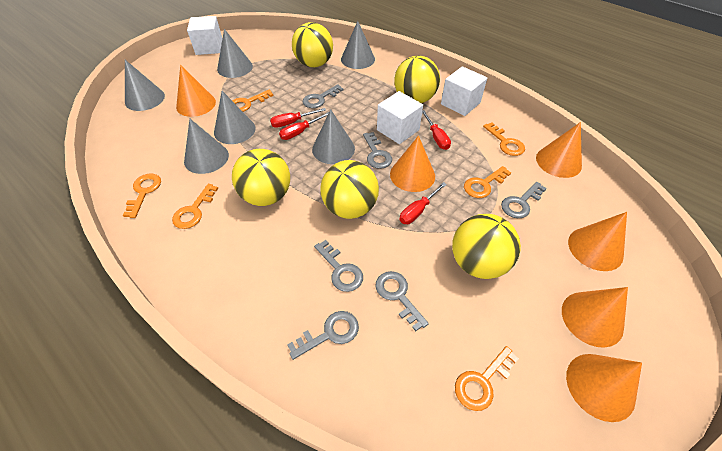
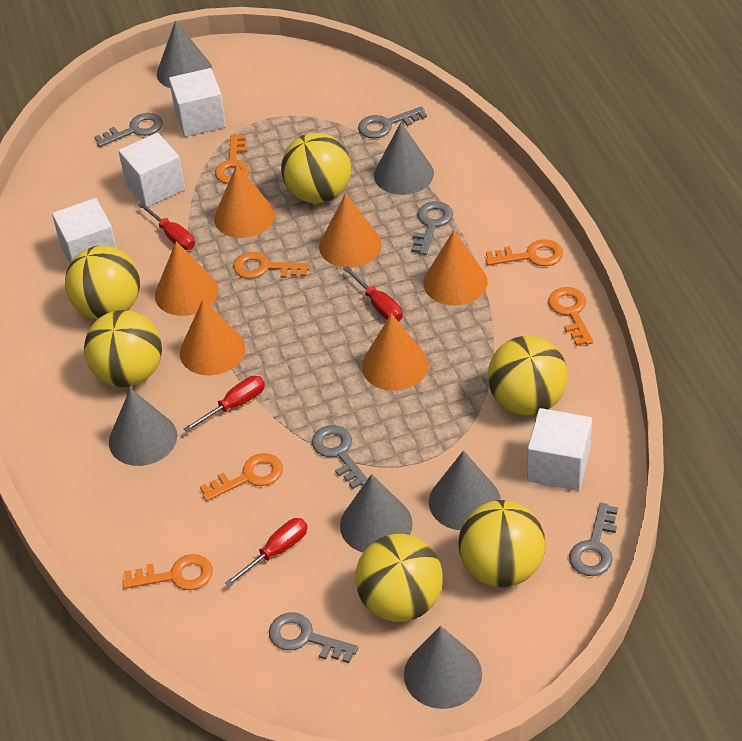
white cube: [187,16,223,55] [377,91,423,144] [441,66,487,116] = 3 -> [52,198,117,264] [118,133,185,207] [169,68,226,137] [527,408,592,491] = 4
yellow ball: [232,149,290,206] [292,22,333,67] [320,160,379,219] [394,55,440,103] [452,214,521,279] = 5 -> [65,246,140,320] [84,310,162,387] [281,133,351,203] [355,534,443,622] [459,500,545,587] [488,336,568,416] = 6

